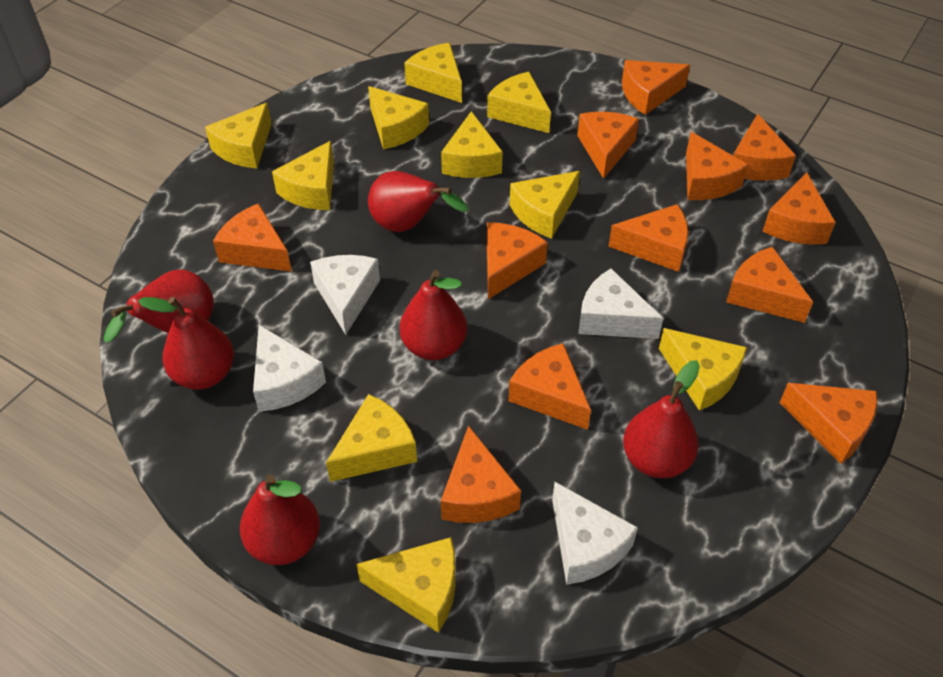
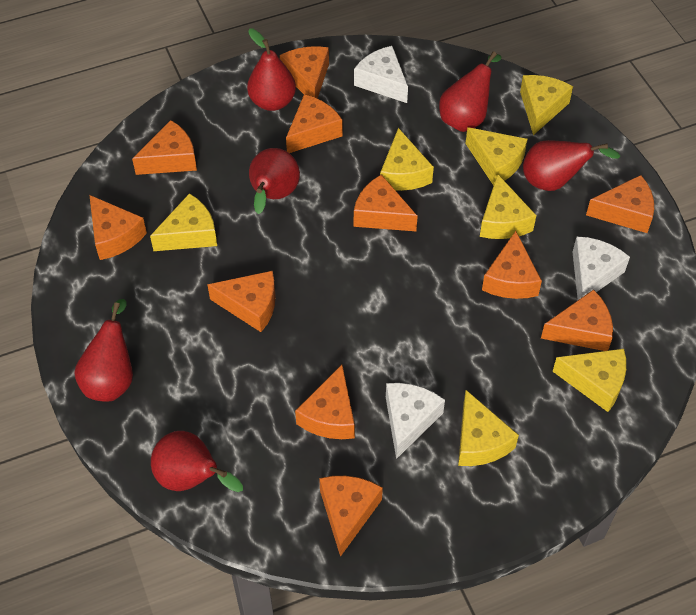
orange cheese: [213,203,292,272] [441,425,521,523] [487,222,548,299] [508,343,591,430] [577,112,639,179] [608,204,688,272] [622,60,690,115] [686,132,748,200] [726,246,813,323] [733,114,796,181] [762,172,836,245] [780,383,877,464] = 12 -> [89,195,147,260] [132,120,197,175] [207,271,276,332] [280,46,329,99] [286,94,343,153] [295,365,355,439] [319,476,383,557] [354,174,418,231] [482,231,542,299] [541,289,613,351] [586,175,654,233] = 11
white cheese: [253,325,326,412] [310,255,380,335] [552,482,638,585] [578,268,663,339] = 4 -> [354,46,408,103] [386,383,445,459] [573,236,630,300] = 3
yellow cheese: [205,103,272,168] [272,141,334,210] [326,394,417,482] [356,537,456,633] [368,86,429,149] [404,43,462,103] [441,111,503,178] [487,72,551,133] [510,171,580,239] [659,328,747,411] = 10 -> [150,193,217,251] [380,128,434,191] [458,390,519,466] [465,127,528,186] [480,174,536,239] [520,75,573,135] [552,349,626,412] = 7

